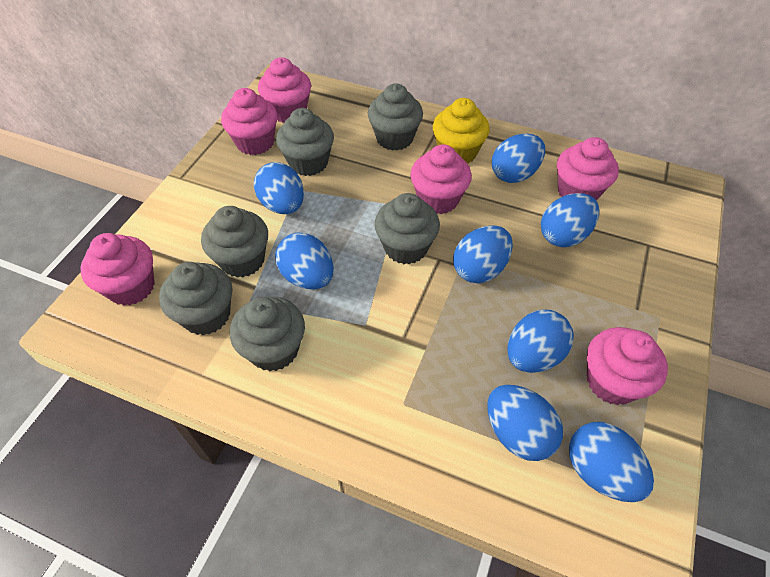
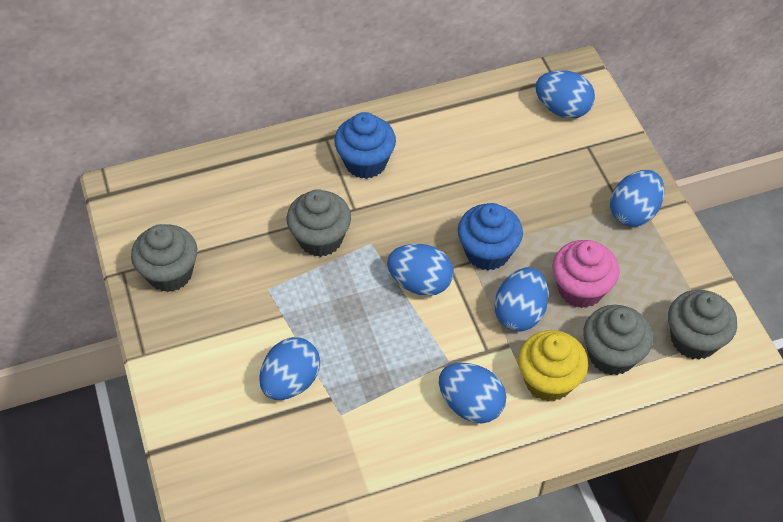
blue cupcake: none = 0 -> [334,112,396,179] [458,203,523,270] = 2
blue egg: [254,162,304,214] [275,233,334,289] [453,225,513,283] [487,385,563,461] [492,133,545,183] [507,310,574,373] [541,193,599,247] [569,422,654,502] = 8 -> [259,337,320,400] [387,244,454,296] [439,363,506,423] [494,267,549,331] [535,70,595,119] [610,170,664,227] = 6
grey cupcake: [159,262,232,335] [201,206,268,278] [230,296,305,371] [276,108,334,176] [368,83,423,151] [374,193,440,264] = 6 -> [131,224,197,292] [287,189,351,257] [583,305,653,375] [668,290,737,360] = 4
pink cupcake: [80,233,155,306] [221,88,278,155] [258,57,311,123] [410,144,472,214] [557,137,619,201] [587,327,668,405] = 6 -> [552,240,619,308] = 1

